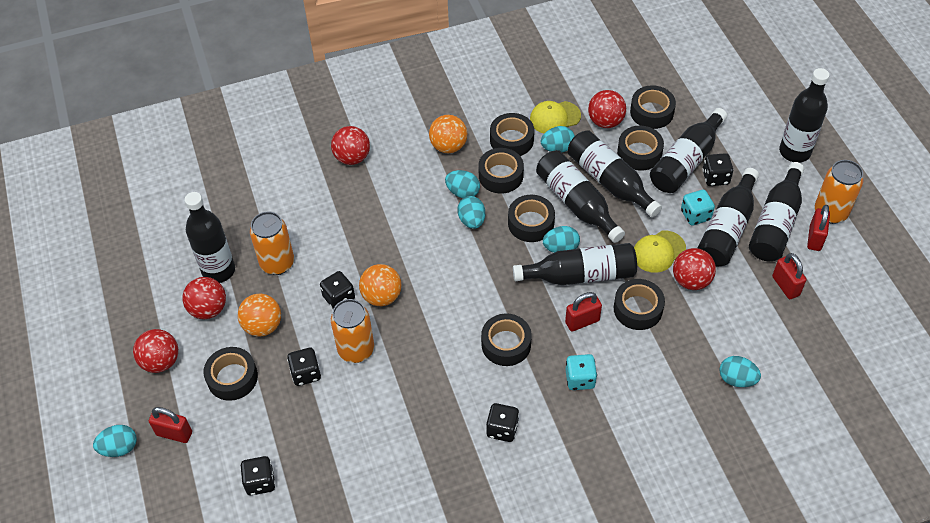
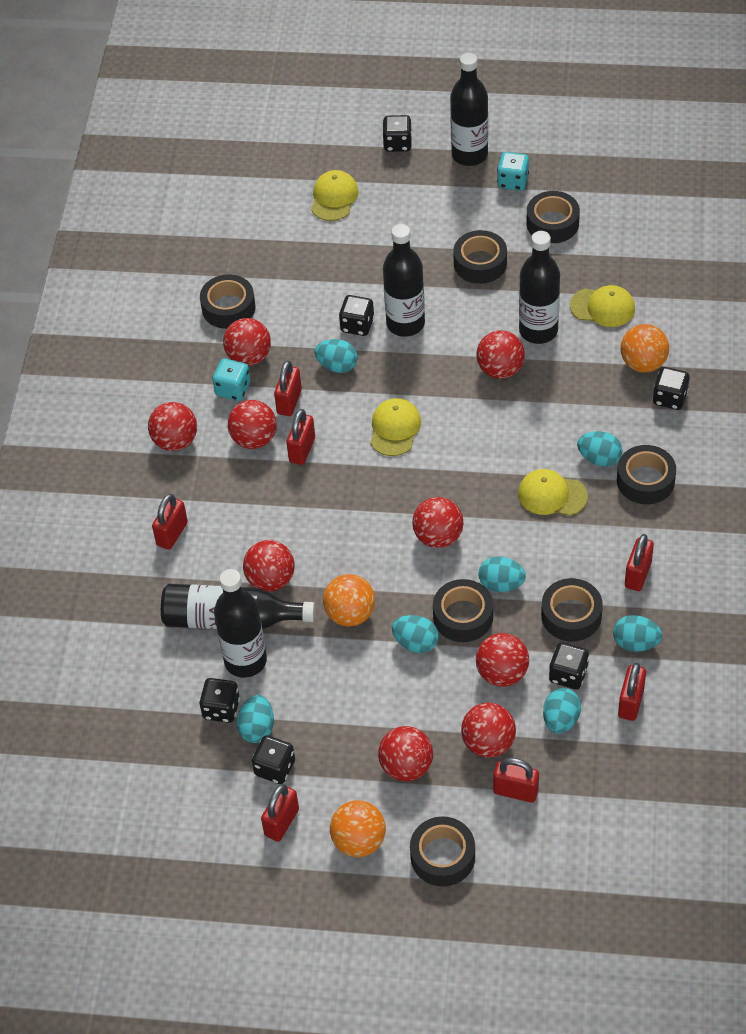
black bottle: [185,192,235,283] [513,243,637,285] [536,150,625,243] [568,130,662,218] [650,108,727,193] [698,168,759,267] [749,162,804,262] [779,68,829,163] = 8 -> [161,584,315,629] [214,569,267,678] [383,224,425,337] [450,53,488,166] [519,231,560,344] = 5
black dice: [240,456,275,496] [287,348,321,386] [320,271,355,309] [486,403,519,442] [702,153,734,186] = 5 -> [199,678,240,723] [252,735,295,784] [339,295,374,336] [382,115,412,152] [549,642,589,690] [653,367,690,410] = 6
black tape: [204,347,258,401] [478,148,524,194] [481,313,532,366] [490,113,534,156] [508,195,555,242] [614,279,665,330] [617,126,664,171] [630,85,676,129] = 8 -> [200,274,255,329] [410,817,475,887] [433,579,493,642] [453,230,507,284] [526,191,580,243] [541,578,603,641] [617,445,676,504] = 7
orange can: [250,212,294,275] [331,299,374,363] [815,160,863,224] = 3 -> none = 0
red ball: [133,329,178,373] [182,277,226,319] [331,126,370,165] [588,90,626,128] [673,248,716,290] = 5 -> [148,402,197,451] [223,318,271,366] [228,400,277,449] [243,540,295,592] [378,726,433,781] [412,497,464,548] [461,703,516,757] [476,330,525,379] [476,633,529,687] = 9
red padlock: [149,407,192,443] [565,292,602,332] [772,253,806,299] [807,205,830,251] = 4 -> [152,494,188,550] [261,784,299,842] [274,361,302,416] [286,409,315,465] [493,758,539,803] [618,663,646,721] [625,534,654,591] = 7
turquoise egg: [93,425,137,457] [445,170,480,198] [457,196,485,229] [541,126,575,152] [543,226,580,253] [719,356,761,387] = 6 -> [237,695,274,743] [314,339,358,373] [392,615,439,653] [478,556,526,592] [543,688,581,734] [577,431,623,467] [613,615,662,652] = 7
yellow cap: [530,101,581,133] [634,231,686,273] = 2 -> [311,170,359,221] [370,398,421,456] [518,469,588,516] [570,285,635,327] = 4

